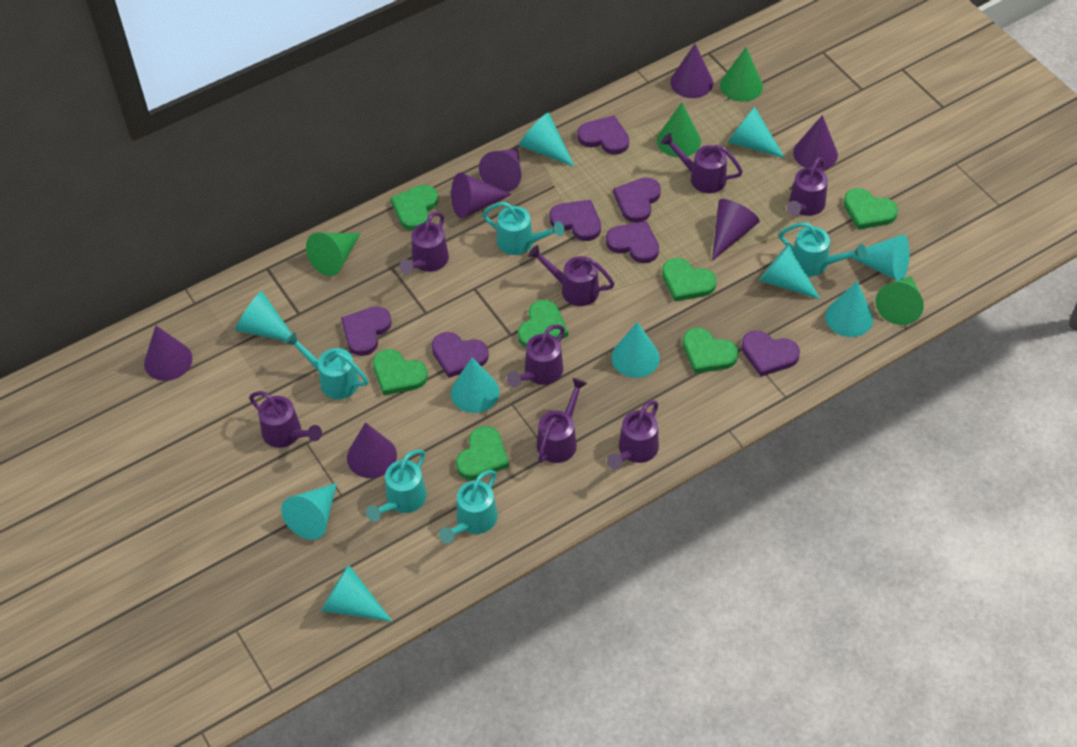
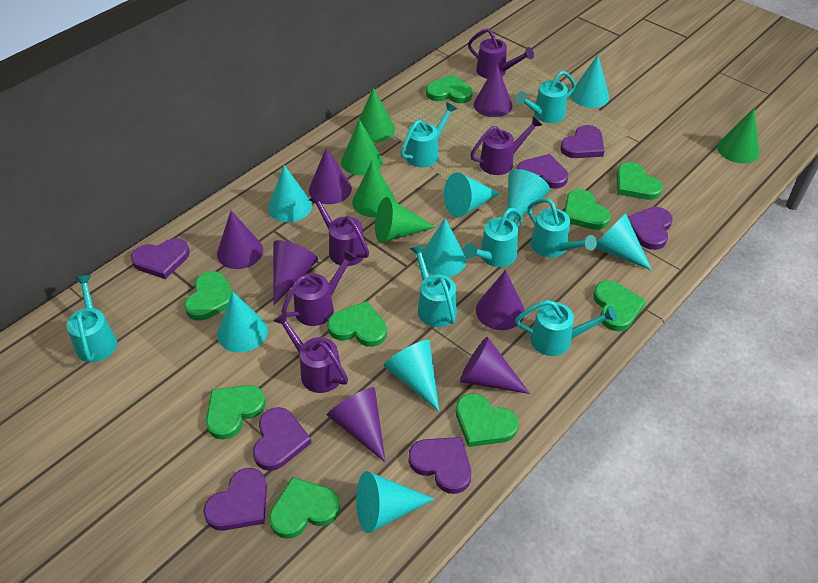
green cone: [306,233,361,276] [657,103,701,157] [720,47,763,102] [875,276,924,325] = 4 -> [341,119,383,175] [352,160,396,217] [355,87,395,142] [375,197,435,243] [717,108,759,163] = 5
green heart: [373,349,428,395] [391,185,438,231] [456,426,509,480] [518,300,568,348] [662,258,717,301] [683,328,738,373] [843,188,898,230] = 7 -> [184,271,233,321] [206,385,266,440] [269,477,340,539] [327,301,387,347] [426,75,473,103] [456,394,519,447] [564,189,611,230] [593,281,646,331] [616,162,663,200] = 9
purple watering can: [249,391,322,448] [399,212,449,274] [507,324,565,387] [528,245,615,306] [537,378,587,463] [607,400,659,469] [661,133,743,193] [787,157,828,216] = 8 -> [273,311,348,393] [281,250,358,326] [309,193,369,266] [468,28,534,79] [470,116,542,175] = 5
turquoise cone: [235,291,292,341] [281,483,337,540] [321,565,393,622] [451,357,500,413] [519,113,575,167] [611,322,660,378] [728,106,785,158] [759,244,820,299] [825,281,873,337] [850,234,910,281] = 10 -> [217,292,268,353] [268,165,312,222] [356,471,434,533] [383,340,439,411] [422,218,466,277] [444,172,500,217] [507,169,550,222] [571,55,609,108] [596,213,652,270] = 9
turquoise watering can: [285,332,368,399] [366,449,427,522] [439,470,498,543] [482,202,565,255] [779,222,867,276] = 5 -> [66,275,117,362] [401,102,457,168] [410,244,457,327] [463,208,523,267] [515,71,576,123] [515,300,617,356] [528,198,597,258] = 7

